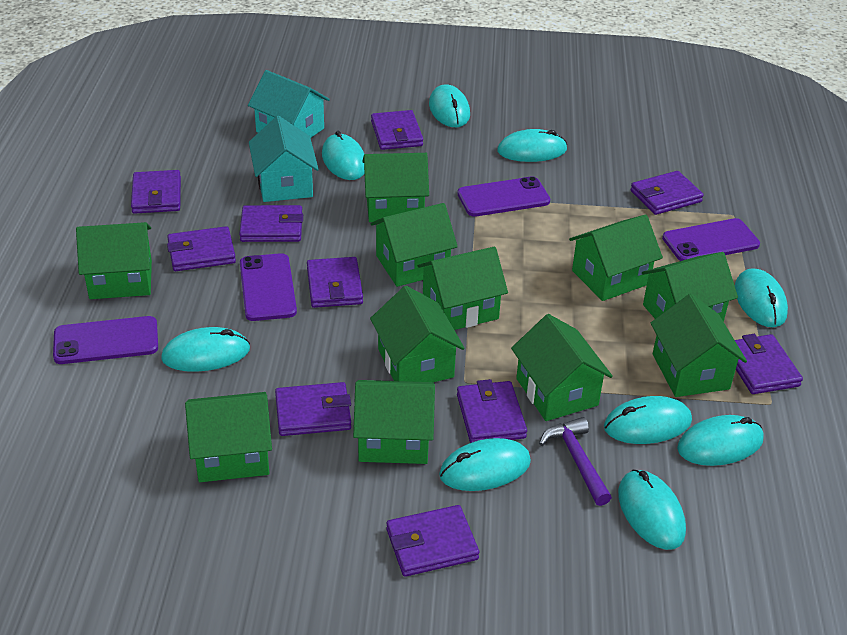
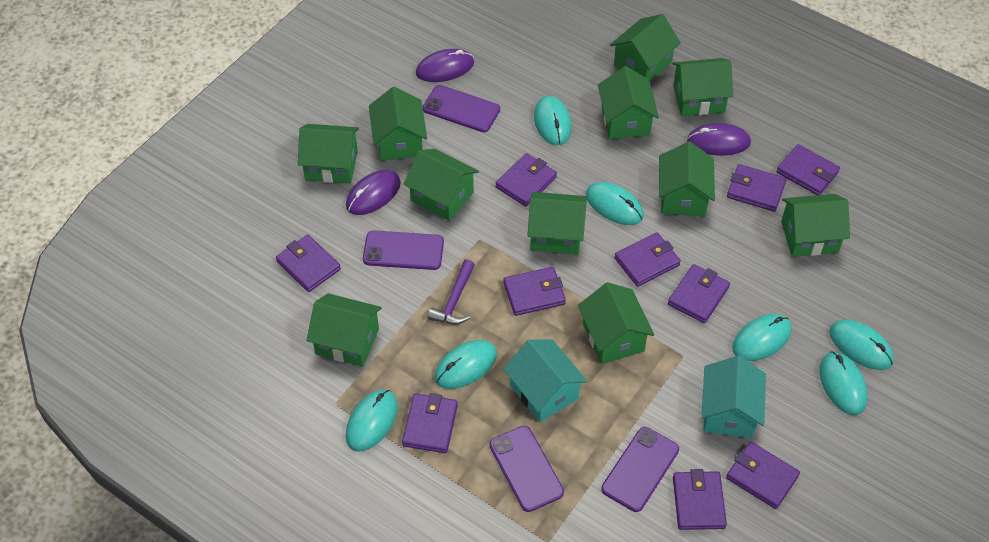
purple mouse: none = 0 -> [346,170,401,215] [416,49,474,82] [687,123,751,156] = 3
turquoise mouse: [161,327,250,372] [322,131,365,180] [429,84,470,127] [439,438,531,491] [497,129,567,162] [604,396,692,444] [618,469,686,550] [677,415,763,466] [735,268,788,327] = 9 -> [345,389,398,452] [435,340,497,389] [534,96,572,145] [586,182,644,225] [732,314,792,361] [819,351,867,415] [830,320,894,370] = 7

